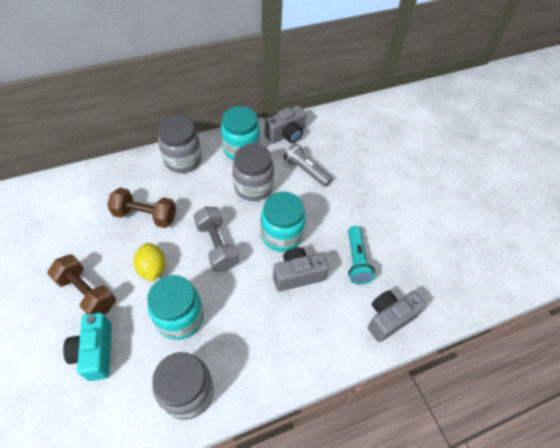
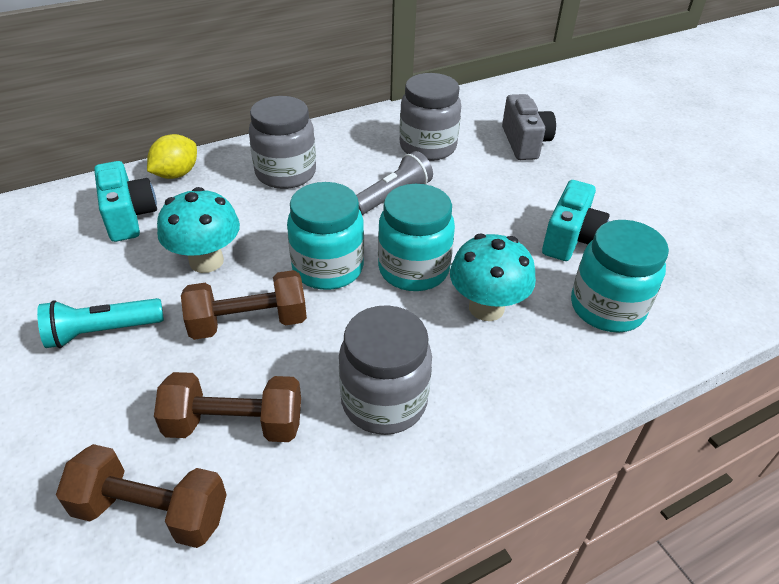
brown dumbbell: [47,254,116,314] [107,188,176,228] = 2 -> [56,444,227,548] [154,372,301,442] [181,270,307,340] = 3
grey camera: [265,105,306,144] [273,247,329,292] [368,290,426,342] = 3 -> [502,94,556,160] = 1
grey dumbbell: [194,207,238,271] = 1 -> none = 0
turquoise camera: [63,313,112,381] = 1 -> [94,161,157,242] [542,180,610,261] = 2
turquoise mushroom: none = 0 -> [157,187,240,273] [450,234,536,321] = 2

